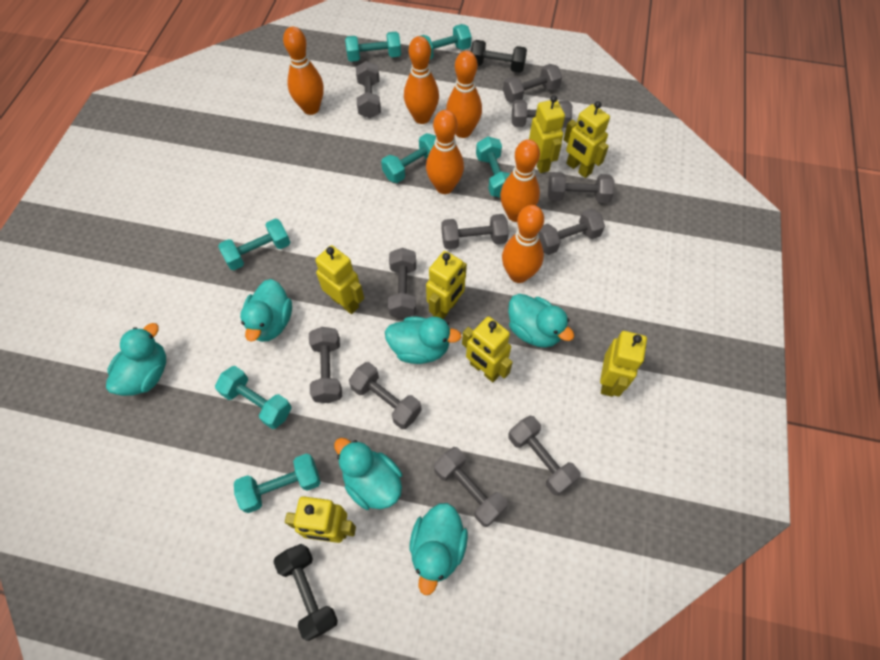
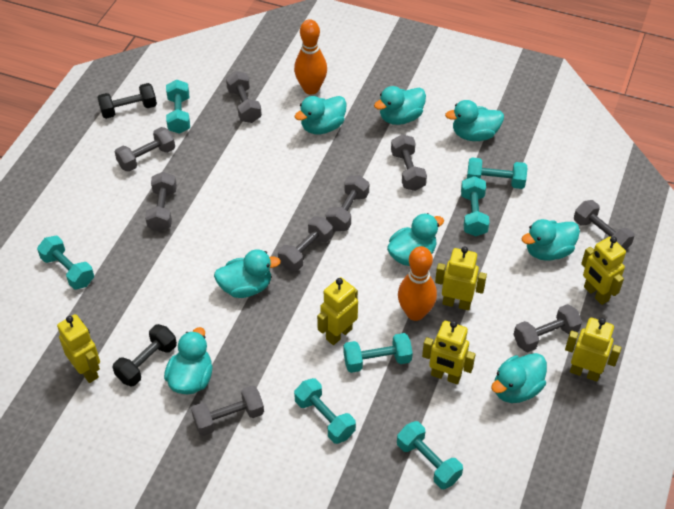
grey dumbbell: [309,327,342,403] [349,362,422,429] [356,61,381,118] [388,248,416,319] [434,447,508,527] [442,214,509,249] [503,64,562,103] [508,416,581,496] [512,100,572,128] [538,208,605,255] [548,172,614,203] = 11 -> [115,127,175,172] [145,172,177,232] [191,385,264,436] [226,71,262,123] [278,216,333,271] [326,175,369,231] [391,134,427,191] [513,304,582,352] [574,200,634,250] = 9
orange bowling pin: [283,27,324,115] [404,36,439,124] [426,110,464,194] [446,51,482,138] [500,139,540,222] [502,205,544,283] = 6 -> [294,19,327,95] [398,246,437,321] = 2
turquoise duck: [106,323,166,396] [240,279,292,342] [334,438,402,510] [385,317,462,364] [410,503,468,595] [508,294,574,348] = 6 -> [164,327,213,394] [214,249,281,298] [294,96,347,134] [374,86,426,125] [387,213,444,266] [445,100,504,141] [491,353,547,403] [521,219,580,261] = 8
yellow robot: [285,496,356,543] [315,245,364,314] [426,251,467,319] [462,316,513,382] [529,95,565,173] [564,101,610,178] [600,331,647,397] = 7 -> [57,314,100,383] [317,277,358,345] [422,321,476,384] [435,246,487,310] [565,318,622,382] [581,236,626,305] = 6

